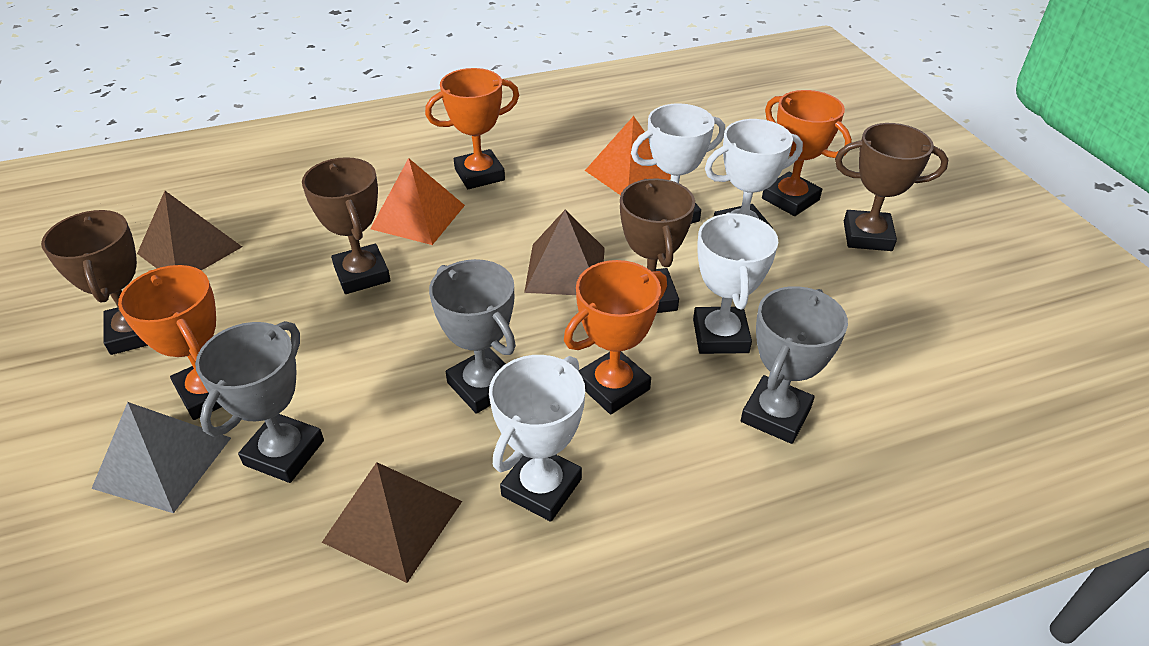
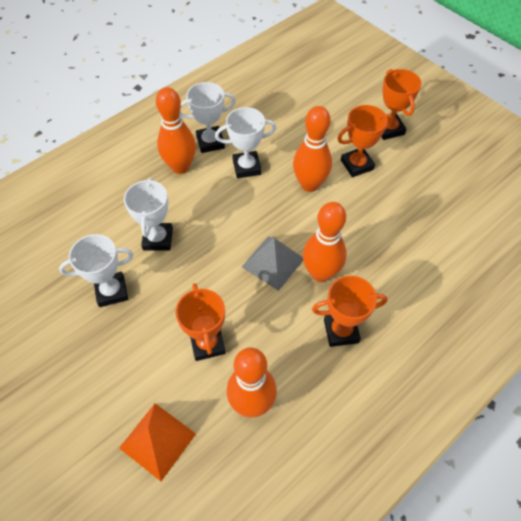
brown pyramid: [137,191,242,270] [322,462,462,583] [524,210,605,295] = 3 -> none = 0
brown trophy: [41,210,148,355] [302,157,391,294] [620,179,695,313] [835,123,948,251] = 4 -> none = 0
grey trophy: [195,321,324,483] [429,259,516,414] [741,286,848,444] = 3 -> none = 0
orange bowling pin: none = 0 -> [156,87,196,174] [227,347,277,418] [293,106,332,192] [303,202,347,282] = 4
orange pyramid: [370,158,465,245] [585,116,671,195] = 2 -> [119,404,196,481] = 1

